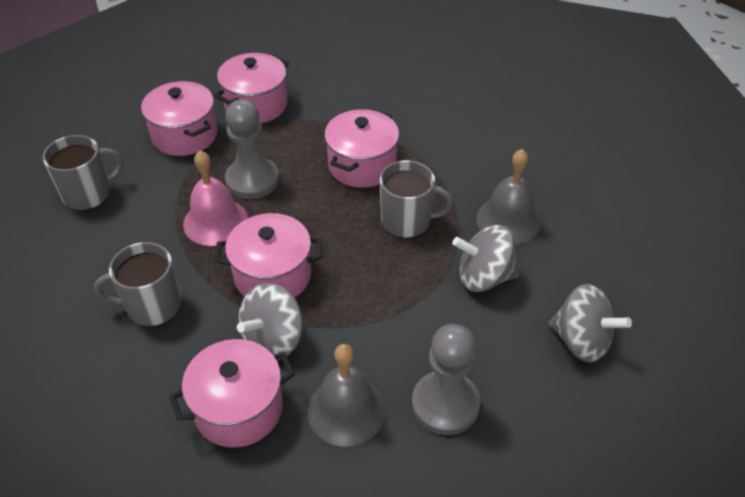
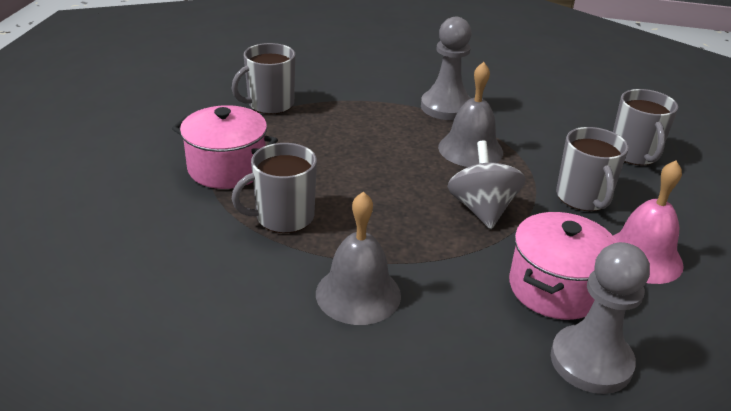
grey mug: [42,135,123,211] [94,242,181,326] [380,160,453,238] = 3 -> [231,43,295,114] [232,143,317,233] [556,127,629,211] [613,89,678,165] = 4
grey spinning top: [237,283,303,360] [453,225,519,292] [549,284,632,362] = 3 -> [447,141,526,229] = 1
pink pot: [141,81,217,156] [169,339,295,448] [214,53,289,123] [215,213,322,298] [324,109,399,188] = 5 -> [172,105,278,189] [509,212,618,320] = 2

